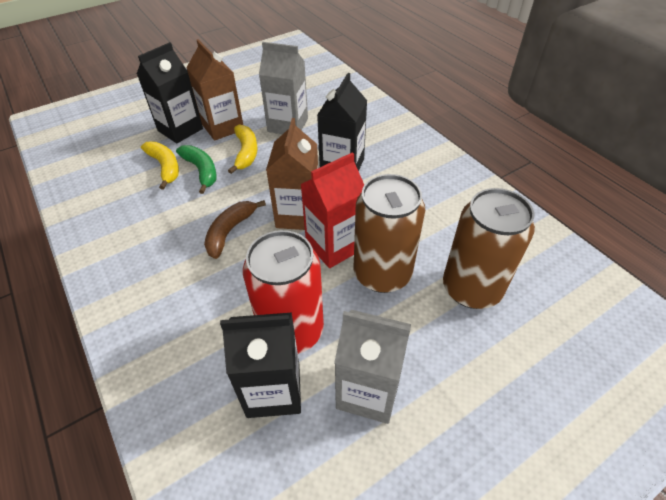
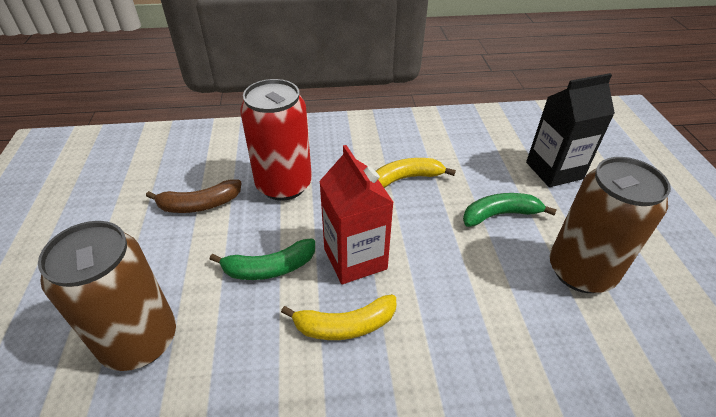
black carton: [137,42,203,143] [220,313,301,418] [317,73,367,171] = 3 -> [526,73,615,187] = 1
brown carton: [186,39,243,141] [266,118,318,230] = 2 -> none = 0
green banana: [176,145,217,194] = 1 -> [210,238,315,280] [463,193,557,227] = 2
grey carton: [259,42,308,134] [334,310,411,424] = 2 -> none = 0

